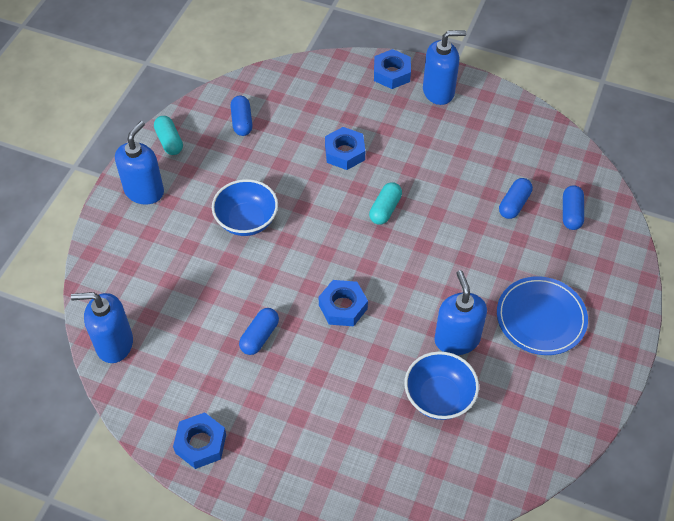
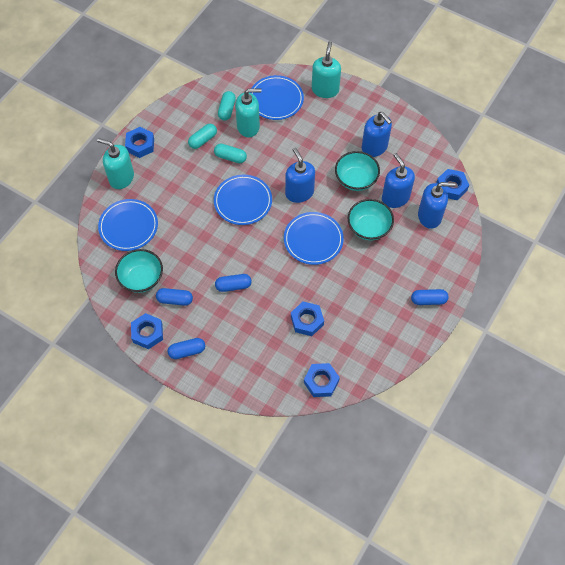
blue bowl: [212,179,278,236] [404,351,479,420] = 2 -> none = 0
blue nut: [173,412,226,469] [319,280,368,326] [325,127,365,170] [374,49,411,89] = 4 -> [125,127,154,158] [131,313,163,349] [291,302,324,336] [304,363,340,397] [436,169,469,200] = 5
blue plate: [497,276,588,355] = 1 -> [98,199,158,251] [214,175,272,225] [251,75,304,120] [284,212,344,265] = 4
turquoise bowl: none = 0 -> [115,249,163,293] [335,151,380,191] [348,199,394,241] = 3
turquoise capsule: [154,116,183,155] [369,182,402,225] = 2 -> [188,124,217,149] [214,144,247,163] [218,91,236,121] = 3
turquoise soap dispenser: none = 0 -> [97,138,134,189] [235,88,261,138] [312,41,341,98] = 3

